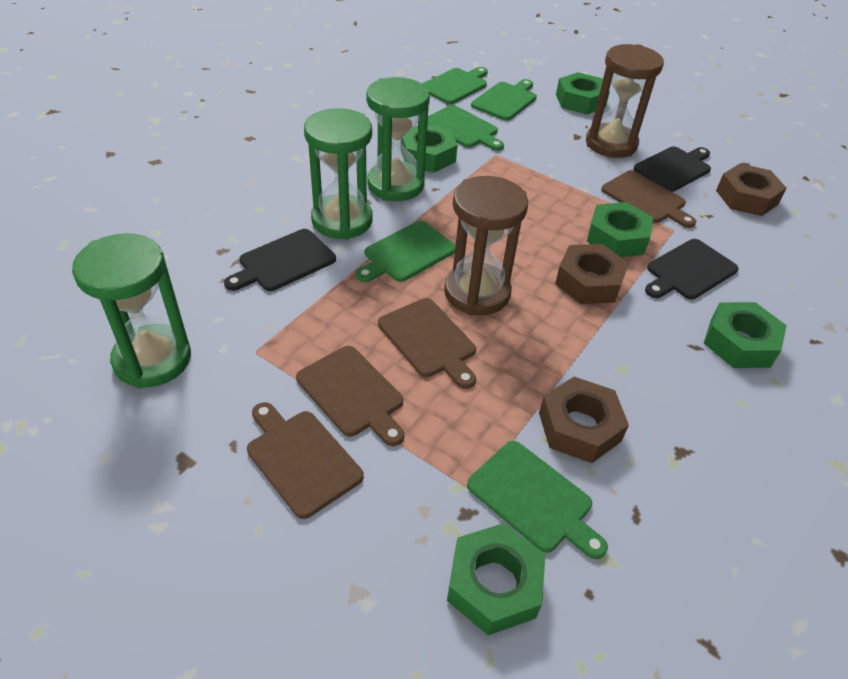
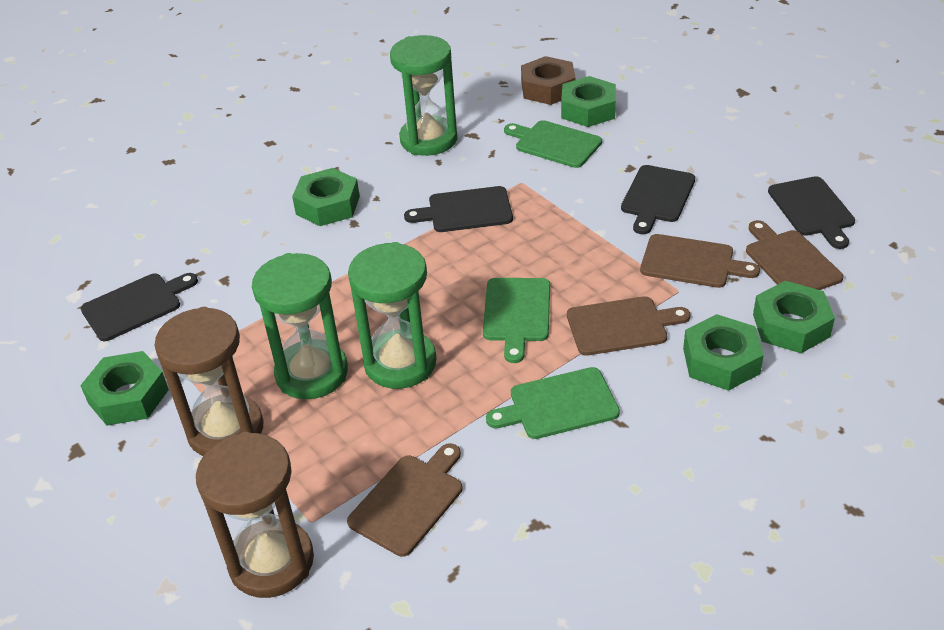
black cutting board: [224,229,336,291] [634,146,711,192] [645,239,738,300] = 3 -> [81,273,198,341] [404,186,513,232] [621,165,695,234] [768,176,855,249] = 4
brown nut: [539,377,629,463] [555,244,629,304] [716,164,787,216] = 3 -> [521,56,576,105] = 1
green cutting board: [355,221,456,282] [422,67,488,104] [428,105,504,151] [467,441,608,559] [471,79,537,121] = 5 -> [483,278,550,363] [486,367,620,439] [504,120,602,168] = 3

